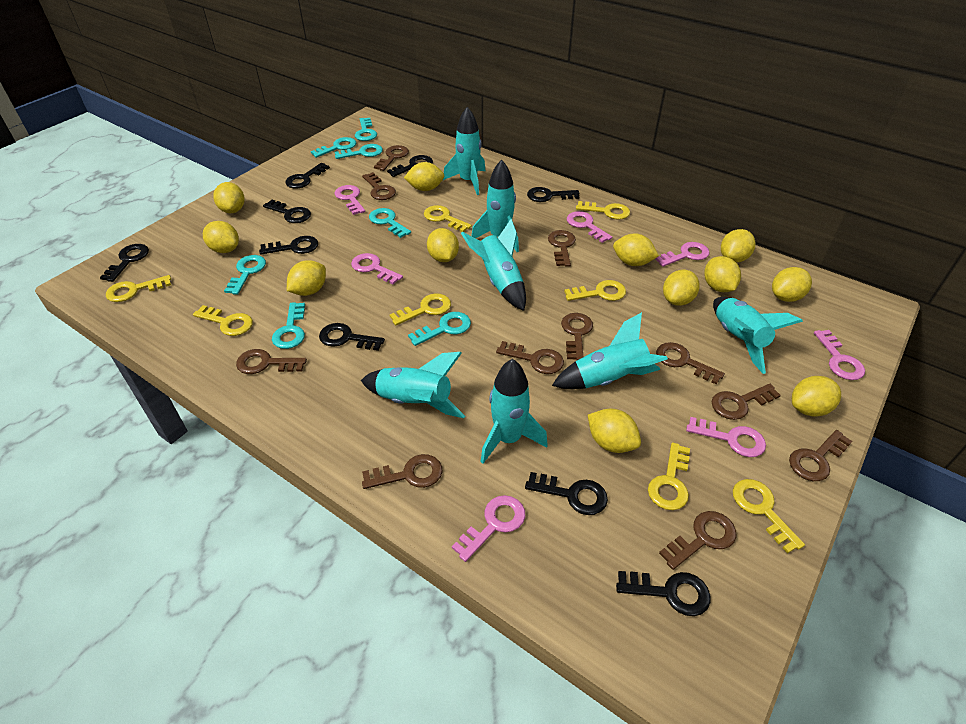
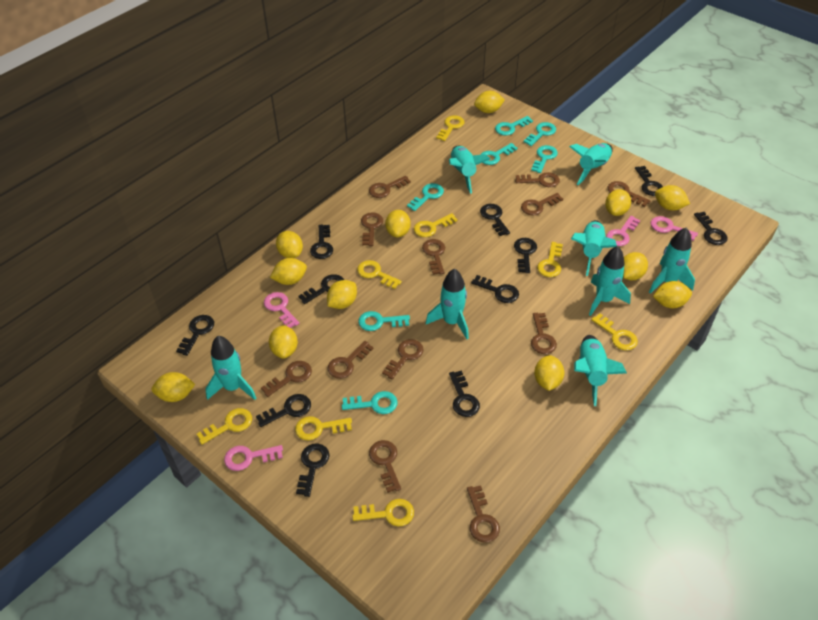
black key: [100,244,149,282] [259,236,318,254] [263,200,311,223] [285,163,330,188] [319,323,385,351] [387,155,433,177] [525,472,608,515] [527,187,579,202] [616,571,711,616] = 9 -> [176,315,214,356] [256,394,311,427] [296,443,330,497] [299,274,344,304] [310,224,333,259] [449,370,480,417] [471,275,519,303] [480,204,510,236] [514,238,537,273] [635,166,663,196] [694,212,727,245] = 11
brown key: [236,349,307,374] [362,172,396,200] [362,454,443,489] [374,145,409,171] [496,341,564,374] [548,230,576,267] [561,313,593,360] [656,342,725,385] [659,511,736,570] [712,384,781,420] [789,430,852,481] = 11 -> [261,361,312,397] [328,341,374,379] [361,212,383,246] [369,176,411,198] [369,440,401,493] [382,339,424,379] [422,239,445,275] [467,485,500,543] [515,172,560,187] [521,193,563,216] [531,313,557,354] [608,181,651,207] = 12
pink key: [335,185,365,215] [351,253,403,284] [452,495,525,562] [567,211,612,243] [655,242,710,267] [686,417,766,457] [814,330,865,380] = 7 -> [224,445,283,471] [264,292,300,328] [606,216,640,246] [650,216,698,241] = 4
turquoise rocket: [361,352,465,418] [443,107,485,195] [461,219,526,311] [472,160,519,252] [481,359,548,464] [552,312,668,389] [713,297,803,374] = 7 -> [205,336,257,400] [426,268,469,339] [449,146,490,194] [569,143,613,185] [571,220,617,276] [574,335,627,406] [589,246,631,316] [649,228,695,294] = 8

